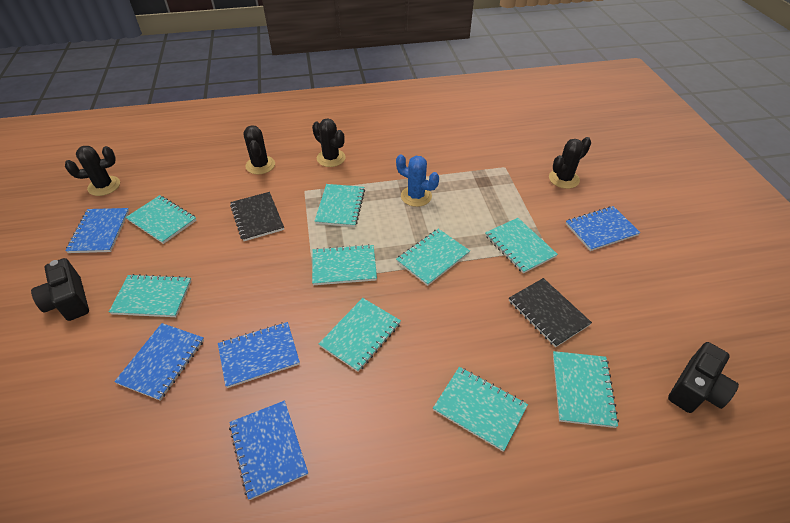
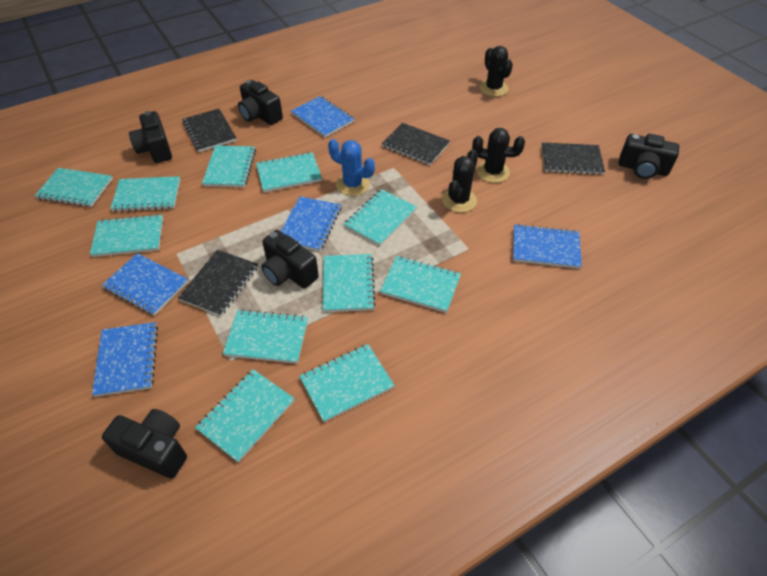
black cactus: [65,146,120,196] [243,125,275,174] [312,118,346,167] [549,137,591,189] = 4 -> [442,149,478,212] [472,128,525,183] [479,46,513,97] = 3
black camera: [31,258,89,321] [668,342,739,413] = 2 -> [102,409,187,479] [129,111,172,163] [238,80,283,125] [261,230,319,289] [619,134,679,179] = 5
black notebook: [230,192,284,241] [509,278,592,348] = 2 -> [178,250,258,316] [182,109,237,152] [382,123,450,165] [542,142,605,175] = 4
turquoise notebook: [109,274,191,317] [126,195,197,244] [312,244,377,285] [314,184,365,227] [319,298,401,372] [396,229,470,286] [433,367,528,452] [485,218,558,274] [553,351,619,428] = 9 -> [35,168,113,207] [90,214,163,257] [110,176,180,212] [195,369,295,463] [202,145,256,187] [223,309,308,364] [256,152,322,192] [299,344,395,422] [323,254,376,312] [344,189,417,246] [380,256,461,313] = 11

